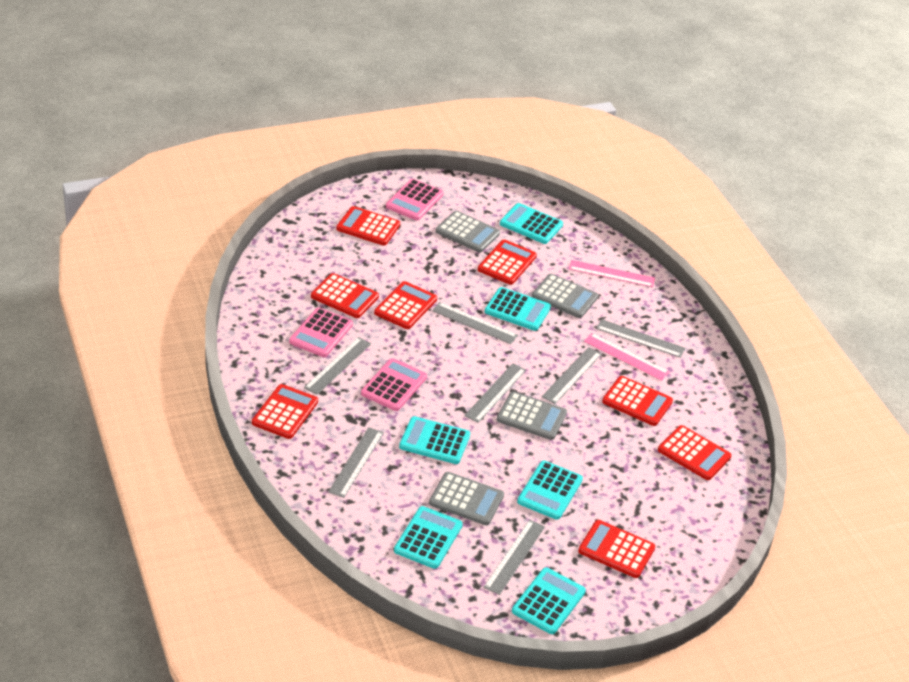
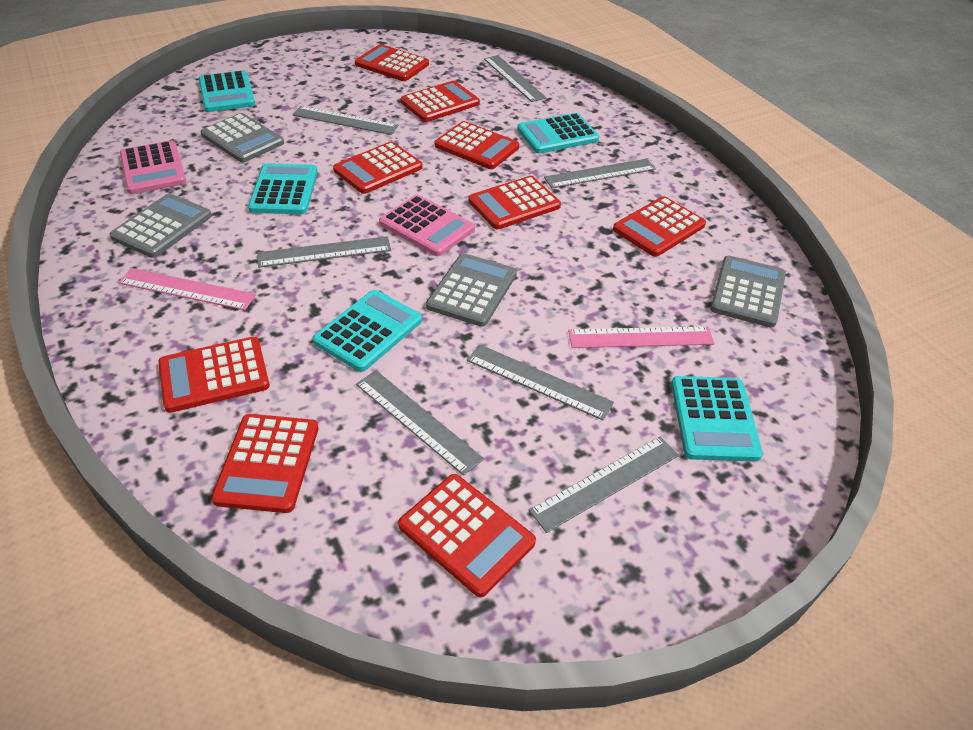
pink calculator: [289,307,353,357] [361,358,427,411] [386,179,444,221] = 3 -> [120,141,187,194] [379,195,475,256] = 2
red calculator: [252,384,318,439] [311,273,379,318] [336,206,400,246] [374,281,437,329] [478,240,537,285] [578,520,655,578] [602,376,673,426] [658,425,731,480] = 8 -> [158,337,270,413] [211,414,318,513] [333,142,423,194] [355,44,429,81] [398,474,536,597] [401,81,480,122] [435,121,519,169] [468,176,561,229] [613,196,706,257] = 9
turquoise calculator: [394,506,463,569] [399,416,470,464] [485,287,551,331] [500,203,563,244] [512,567,586,634] [517,461,583,520] = 6 -> [199,70,255,112] [248,163,318,214] [313,290,422,372] [517,113,599,153] [671,376,763,462] = 5

